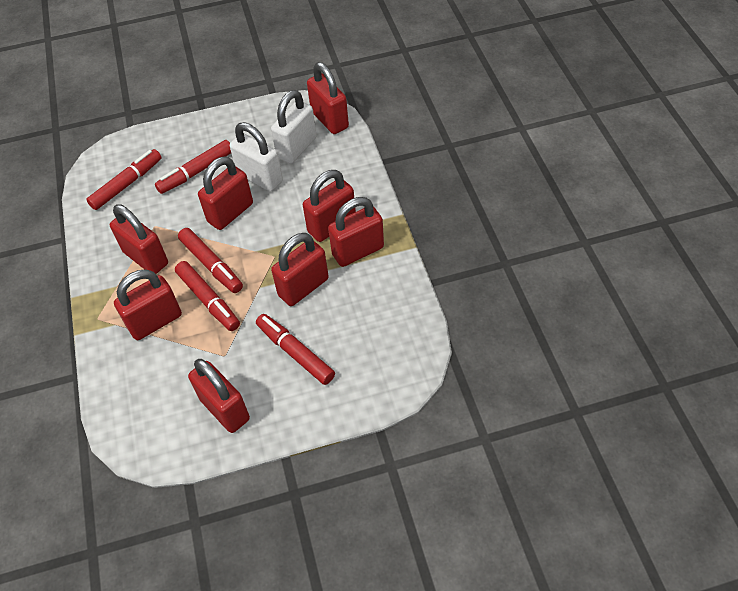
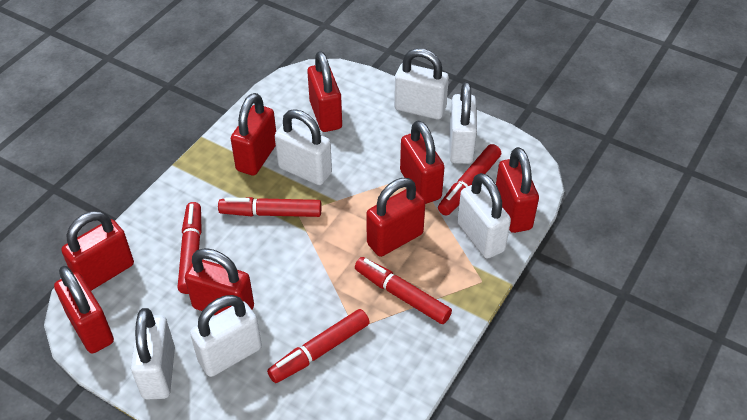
white padlock: [230,122,283,191] [271,90,317,164] = 2 -> [131,308,175,400] [190,295,262,377] [275,109,332,185] [394,48,449,120] [449,82,477,164] [458,173,511,259] = 6

